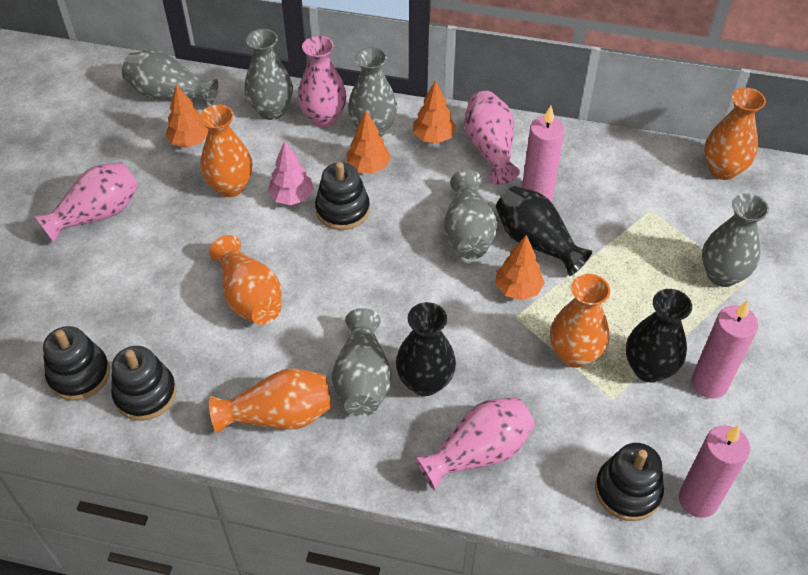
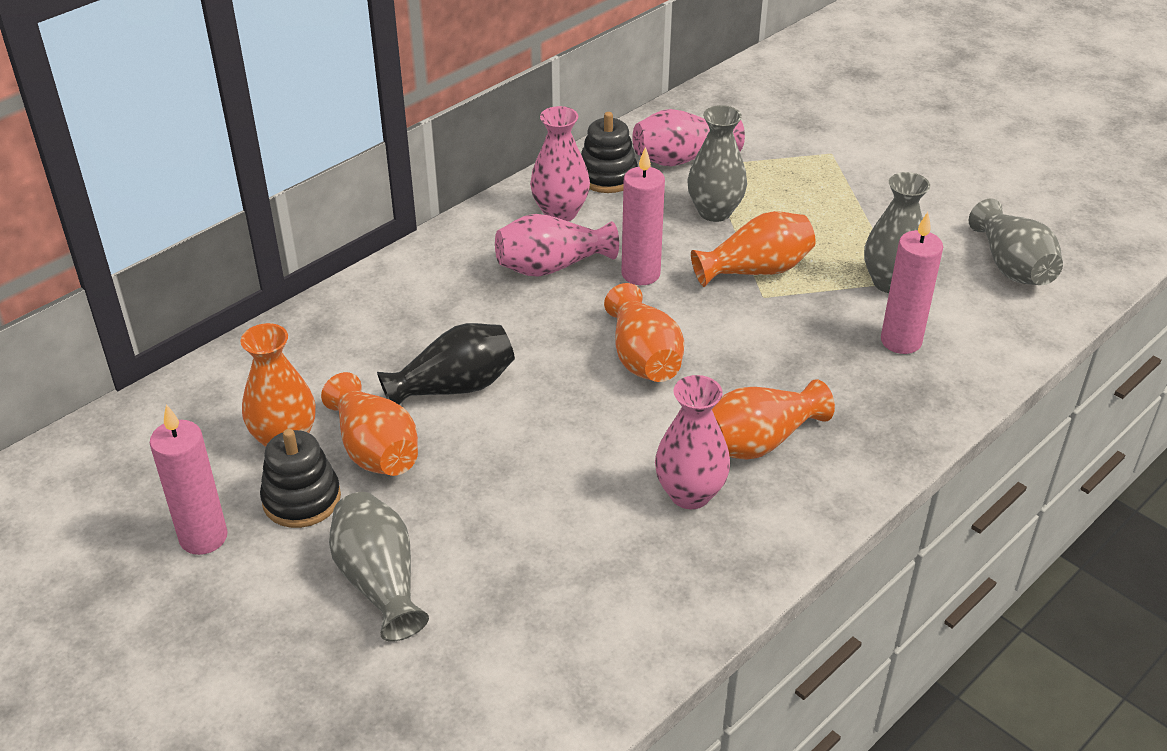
black stacking toy: [43,326,110,401] [111,346,177,421] [315,162,370,230] [595,443,664,521] = 4 -> [260,429,341,528] [581,112,638,193] = 2
black vase: [396,302,456,396] [496,186,592,276] [626,289,692,383] = 3 -> [377,323,515,405] = 1
grey vase: [122,50,218,107] [244,29,293,120] [332,308,392,417] [348,47,397,137] [443,169,497,259] [702,193,769,287] = 6 -> [329,492,429,642] [687,105,747,222] [864,172,930,293] [969,198,1063,285] = 4
orange tree: [165,84,209,148] [346,110,391,174] [413,80,456,143] [495,235,545,300] = 4 -> none = 0
pink tree: [268,141,314,205] = 1 -> none = 0

